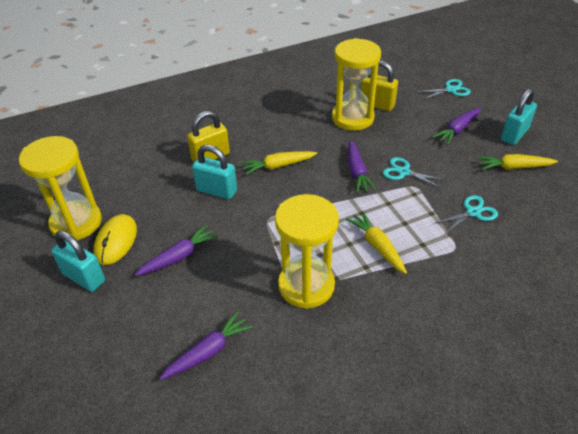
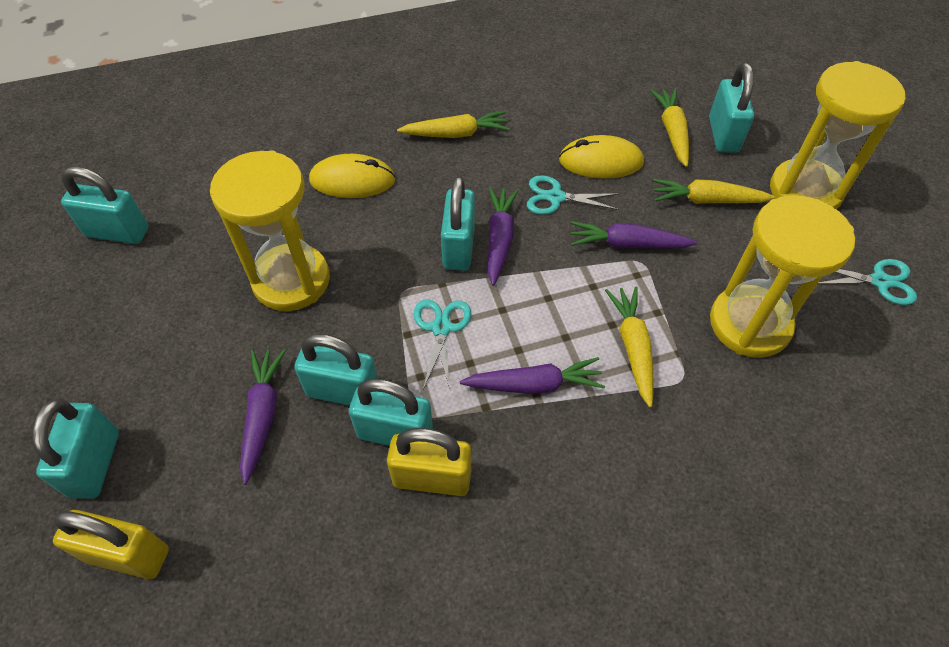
turquoise padlock: [51,230,105,292] [192,145,237,199] [501,88,537,145] = 3 -> [32,399,119,499] [61,166,149,244] [294,333,378,406] [349,378,433,446] [441,176,475,271] [709,63,754,153] = 6
yellow carrot: [241,151,317,175] [346,211,407,274] [477,154,558,170] = 3 -> [397,111,510,138] [605,287,654,408] [650,88,689,167] [653,179,775,204] = 4
yellow mouse: [94,214,137,265] = 1 -> [309,154,396,198] [559,135,644,179] = 2

